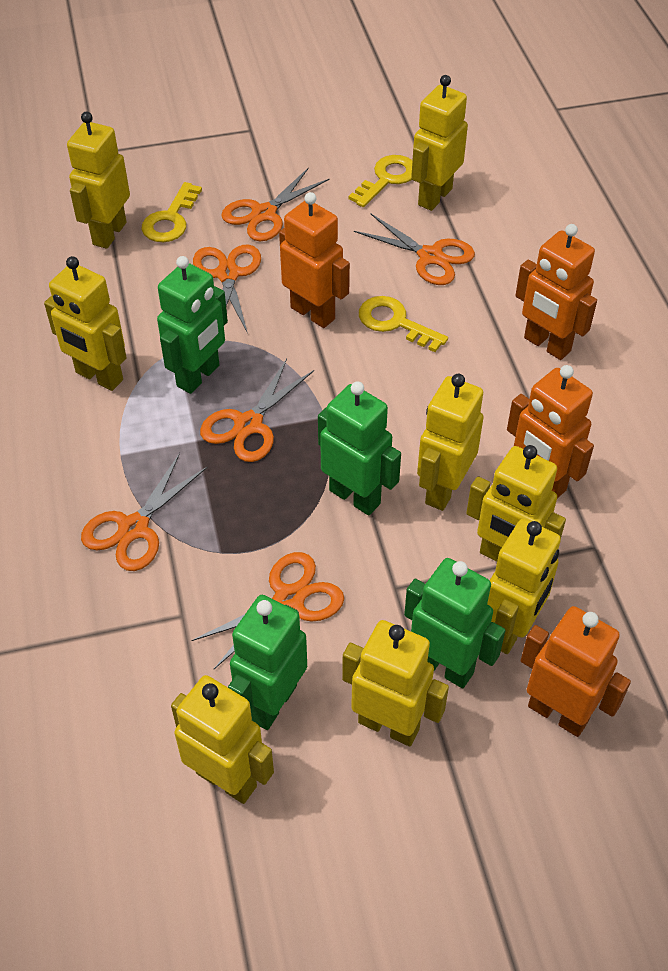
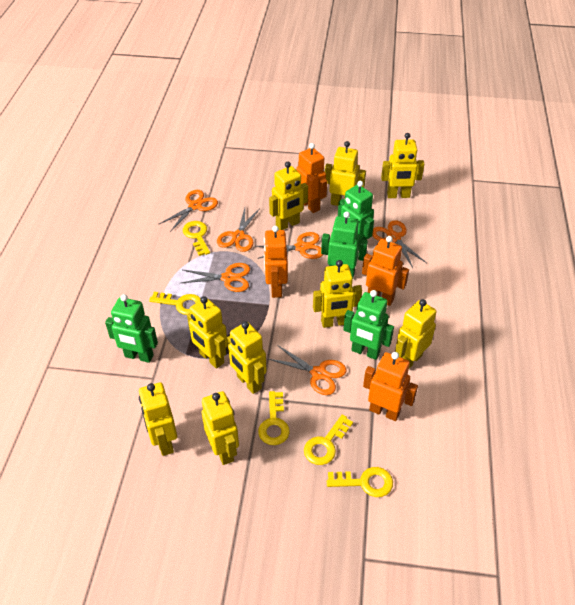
yellow key: [142,182,202,242] [348,155,412,207] [359,296,448,352] = 3 -> [149,292,201,315] [183,221,210,256] [258,391,290,445] [304,414,353,465] [327,467,393,497] = 5
yellow robot: [44,256,127,391] [67,112,130,249] [171,675,274,804] [342,620,449,746] [411,75,468,211] [417,374,484,511] [466,445,566,562] [487,519,561,654] = 8 -> [139,382,177,456] [187,296,228,369] [202,391,239,465] [227,321,267,394] [269,162,308,230] [313,260,362,328] [325,141,366,206] [381,133,424,198] [395,299,436,369] = 9

